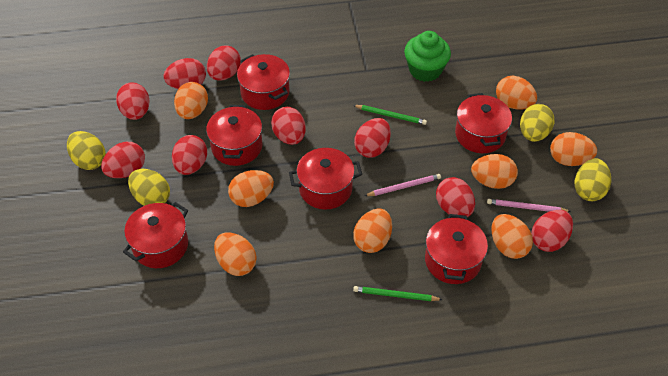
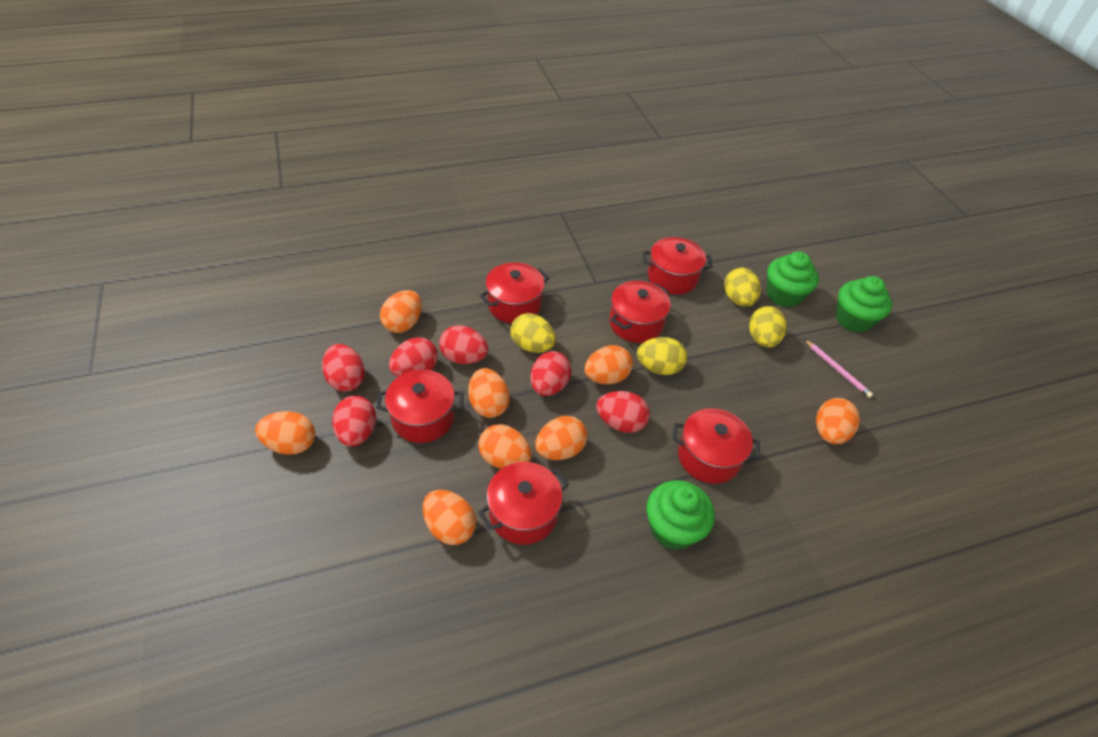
green cupcake: [404,31,451,82] = 1 -> [646,480,715,550] [767,252,819,308] [836,276,892,333] = 3
green pencil: [353,105,427,125] [353,286,443,301] = 2 -> none = 0
pink pencil: [364,174,441,196] [487,199,571,212] = 2 -> [804,339,873,398] = 1
red egg: [101,142,145,178] [116,82,150,120] [164,58,206,89] [172,135,207,175] [207,45,241,81] [271,107,306,145] [354,118,391,158] [436,177,475,217] [531,210,573,252] = 9 -> [322,344,365,392] [332,396,376,447] [389,337,438,377] [439,326,488,364] [530,351,571,396] [596,391,650,433] = 6

